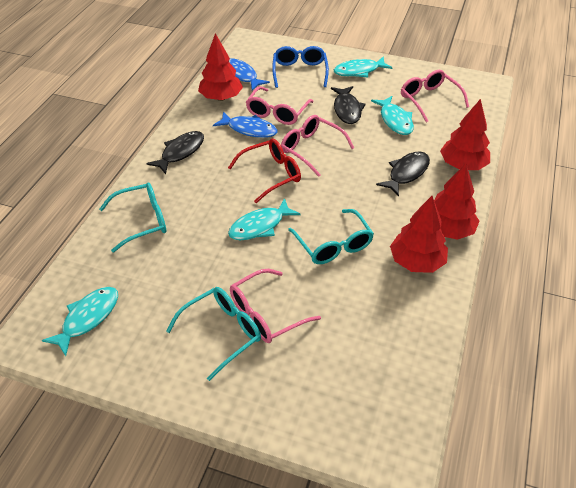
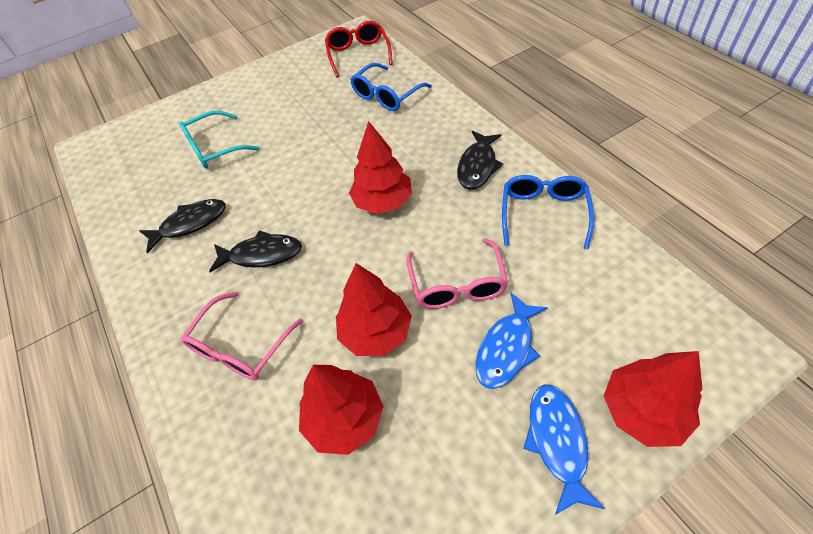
blue glasses: [272,46,329,88] = 1 -> [350,63,432,111] [502,175,594,249] = 2
pink glasses: [230,269,321,343] [246,86,313,125] [281,115,354,177] [401,70,469,122] = 4 -> [181,291,303,380] [406,238,508,309] = 2
turquoise fish: [41,287,118,356] [228,198,301,240] [334,56,392,78] [371,96,414,135] = 4 -> none = 0
turquoise glasses: [99,183,166,252] [166,287,261,381] [288,209,374,264] = 3 -> [179,111,260,169] = 1

